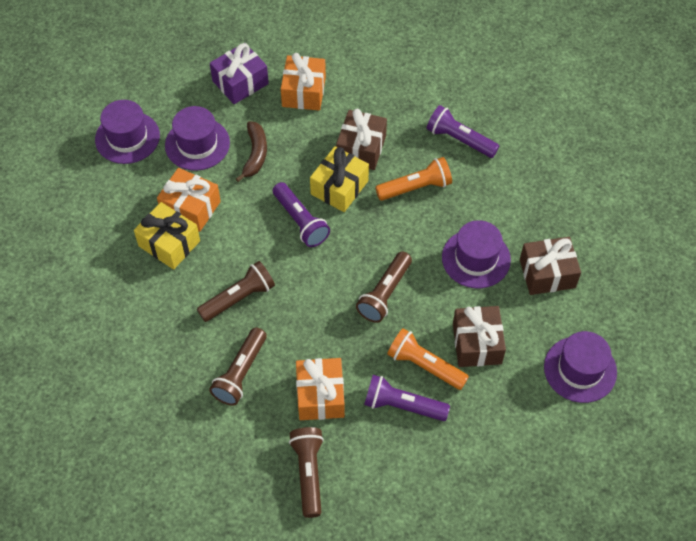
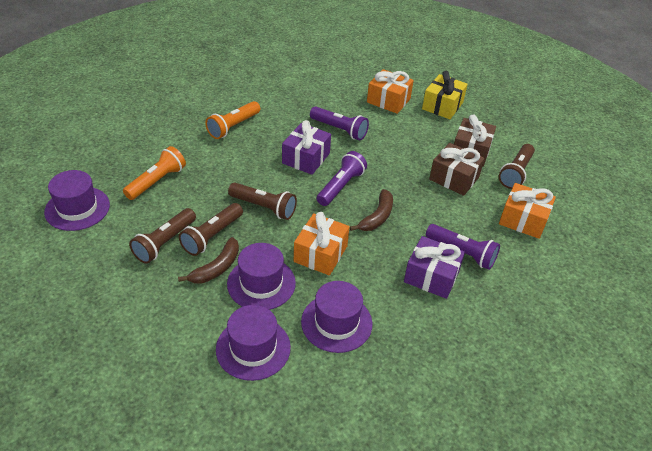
brown banana: [236,121,267,182] = 1 -> [178,237,239,283] [350,189,393,231] = 2
brown gift: [336,109,387,170] [453,306,506,367] [520,237,581,295] = 3 -> [429,143,485,196] [454,115,496,167] = 2
purple gift: [210,43,269,104] = 1 -> [282,120,331,175] [404,236,465,299] = 2
yellow gift: [134,202,200,269] [310,146,369,212] = 2 -> [422,71,468,119] = 1

